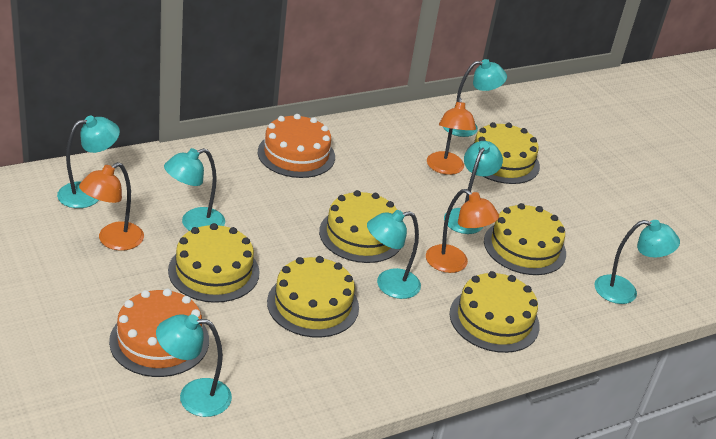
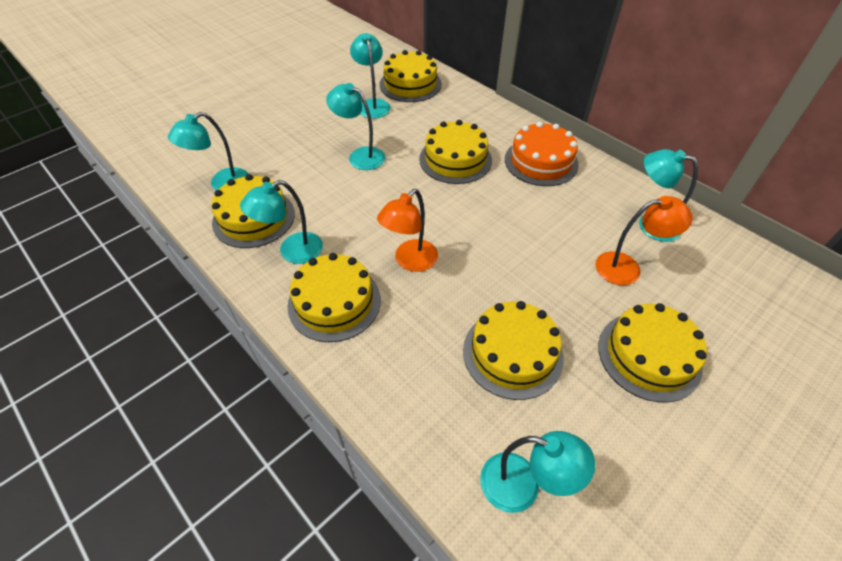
orange cake: [109,289,209,377] [258,114,335,178] = 2 -> [505,122,579,186] = 1
orange lamp: [79,162,144,251] [426,189,499,273] [427,97,476,175] = 3 -> [377,189,438,272] [596,196,693,285] = 2
turquoise lamp: [57,115,120,208] [156,314,232,417] [164,148,225,231] [367,210,421,299] [443,59,507,137] [444,141,503,234] [594,220,680,304] = 7 -> [168,112,248,190] [240,180,323,264] [326,83,385,170] [350,33,391,118] [480,431,595,513] [639,149,698,242] = 6

